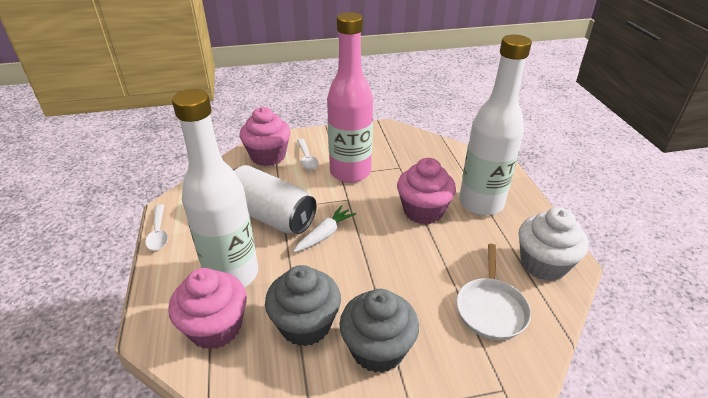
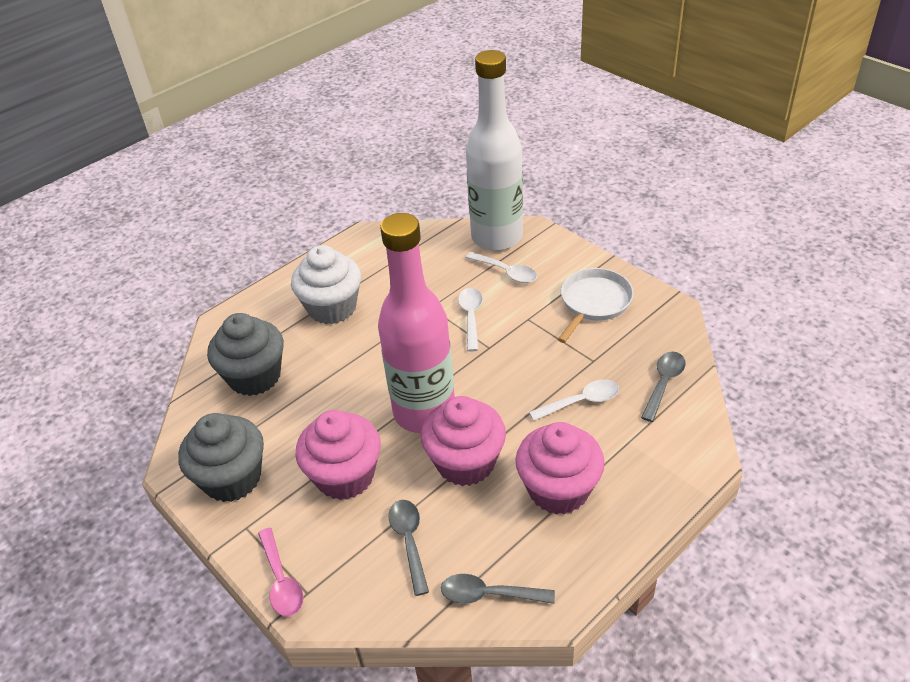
grey spoon: none = 0 -> [388,500,429,596] [441,574,555,604] [641,351,686,422] = 3
pink spoon: none = 0 -> [258,528,303,617] = 1
white bottle: [172,89,258,287] [459,34,532,215] = 2 -> [466,50,523,251] = 1
white can: [233,165,316,234] = 1 -> none = 0
white carrot: [293,205,356,252] = 1 -> none = 0
white spoon: [145,204,168,250] [297,139,319,170] = 2 -> [458,288,483,352] [466,252,537,283] [529,379,619,421] = 3

